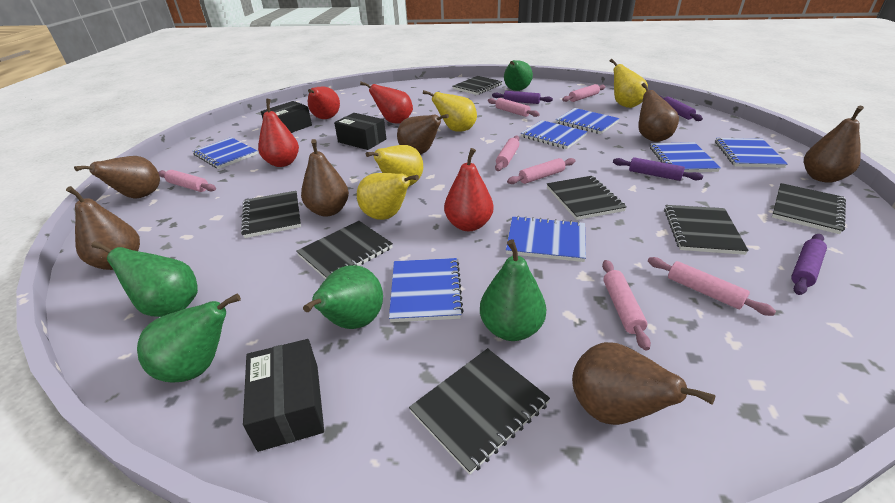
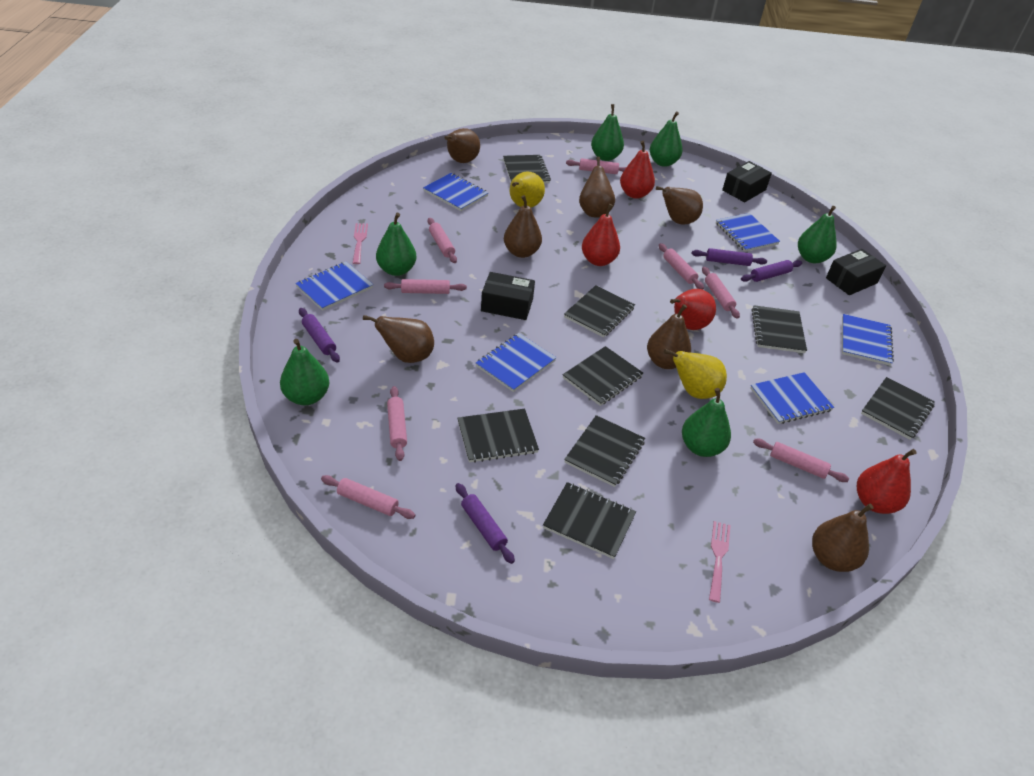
black notebook: [241,191,301,238] [296,221,393,279] [409,348,550,475] [453,76,503,95] [547,176,627,220] [664,205,749,255] [772,183,846,234] = 7 -> [458,409,539,463] [503,155,551,184] [543,482,636,559] [562,346,643,406] [564,285,635,337] [564,415,645,487] [751,305,807,353] [861,377,935,440] = 8
blue notebook: [193,137,258,169] [389,258,464,322] [506,216,586,262] [521,120,587,149] [556,108,620,134] [650,142,720,172] [715,138,787,168] = 7 -> [295,262,373,311] [423,173,488,211] [476,333,556,392] [716,213,780,252] [750,372,834,424] [842,314,894,366] = 6
green pear: [91,241,198,317] [137,294,241,383] [303,265,383,329] [480,239,546,341] [504,60,533,91] = 5 -> [280,339,329,405] [376,213,416,276] [591,104,624,161] [650,112,683,167] [682,388,731,457] [798,206,837,263] = 6
pink fork: none = 0 -> [353,223,368,264] [709,521,731,603] = 2
pink rolling pin: [158,170,216,192] [488,98,540,117] [495,136,520,171] [507,158,575,184] [562,84,605,102] [602,260,651,351] [648,257,776,316] = 7 -> [321,475,415,519] [384,279,467,294] [387,386,407,461] [427,218,457,263] [566,158,626,174] [659,243,704,290] [702,267,740,318] [753,439,849,482] = 8
yellow pear: [357,173,419,220] [366,145,423,186] [423,90,477,132] [610,59,648,108] = 4 -> [510,172,545,208] [664,349,727,399] = 2

